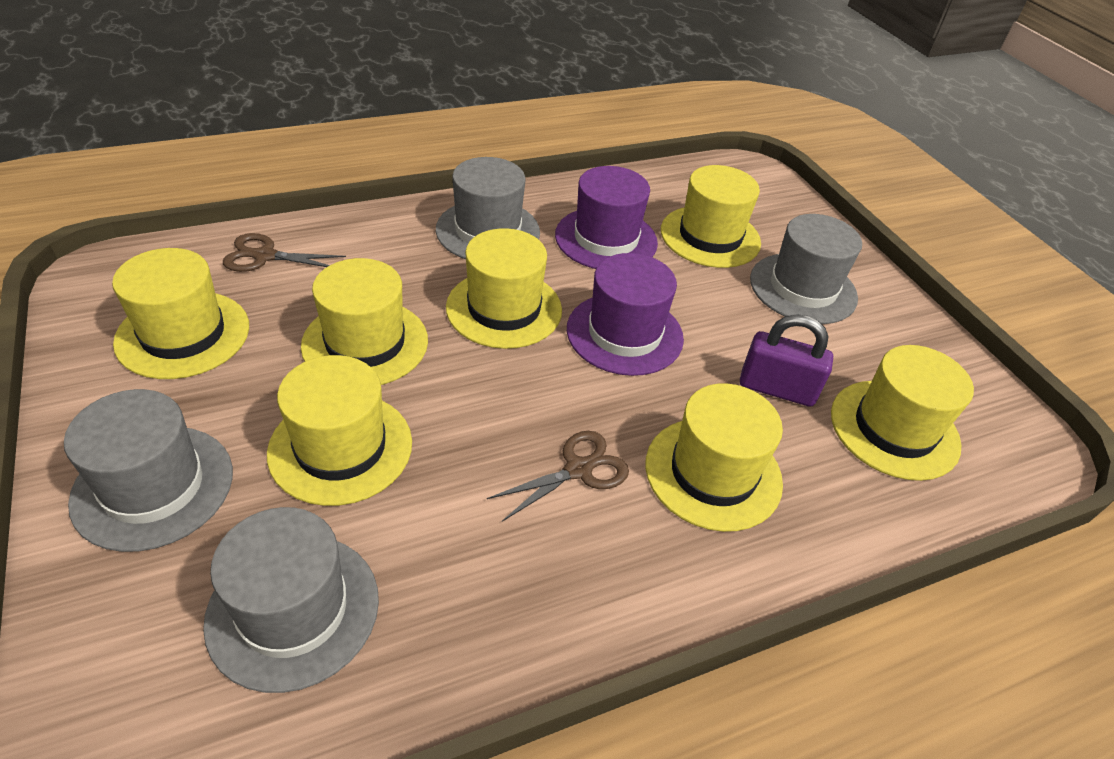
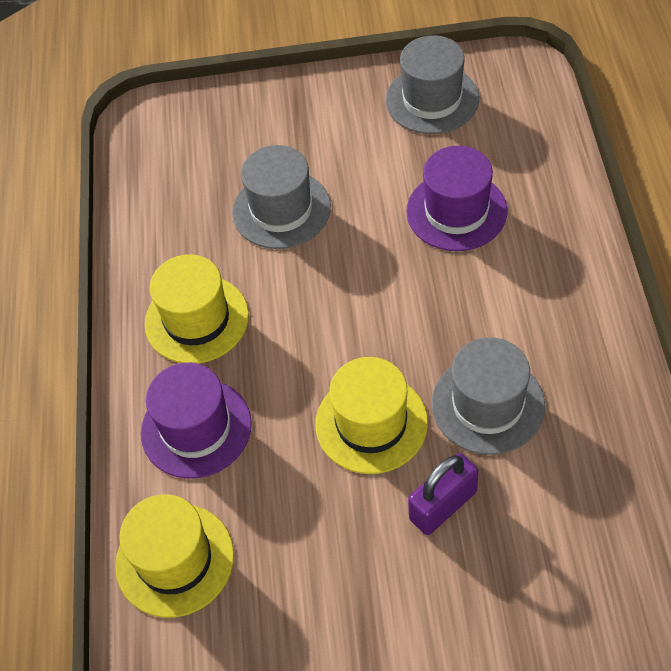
brown scissors: [223,233,346,272] [487,431,629,522] = 2 -> none = 0
grey hat: [64,389,233,552] [203,507,379,693] [436,157,540,259] [750,214,862,324] = 4 -> [232,145,331,249] [386,35,479,134] [432,337,545,455] = 3
yellow hat: [112,248,249,379] [267,355,412,506] [301,258,428,385] [446,228,562,349] [645,384,783,532] [661,165,761,268] [831,345,974,481] = 7 -> [115,494,234,618] [145,254,249,364] [315,357,428,474] = 3

